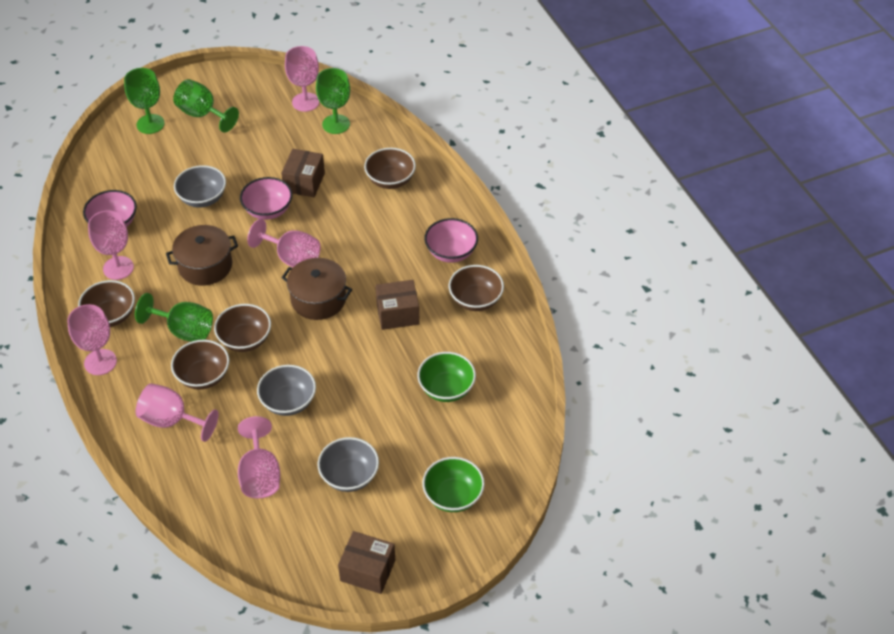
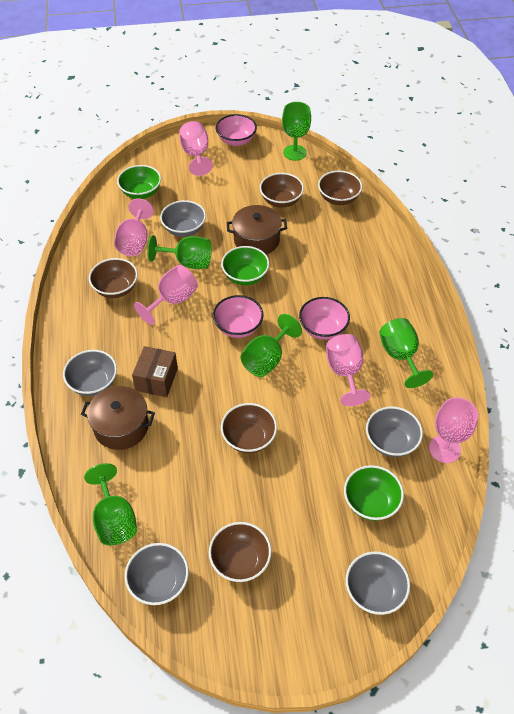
brown box: [281,149,325,197] [338,531,395,594] [375,280,420,330] = 3 -> [132,346,178,397] = 1
green bowl: [417,352,476,402] [422,457,485,512] = 2 -> [117,165,161,199] [221,246,269,285] [344,465,404,521] = 3
green goblet: [124,68,165,134] [135,293,213,342] [173,79,239,133] [316,68,350,134] = 4 -> [84,463,137,545] [147,235,212,269] [240,314,302,377] [282,102,311,161] [379,318,433,388] = 5
grey bowl: [174,165,226,208] [257,365,316,416] [318,437,379,492] = 3 -> [63,350,117,396] [125,543,189,605] [160,200,206,237] [346,552,410,615] [366,407,423,457] = 5
pink goblet: [67,304,117,375] [88,211,134,280] [136,383,219,442] [238,416,280,498] [247,219,320,267] [285,46,319,112] = 6 -> [114,198,154,256] [134,265,198,325] [179,121,213,176] [326,334,371,406] [429,397,478,463] = 5

